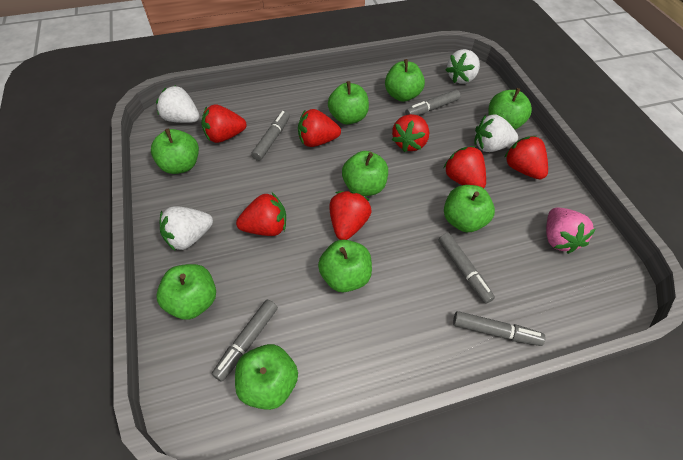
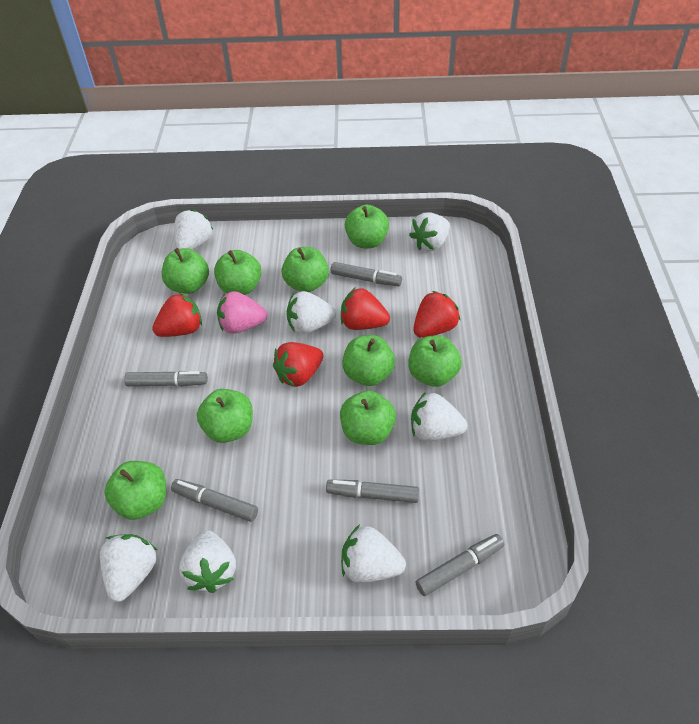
red strawberry: [201,104,247,143] [236,193,286,236] [298,109,341,147] [329,191,372,240] [392,114,429,152] [444,146,486,188] [504,136,548,179] = 7 -> [152,293,202,337] [273,342,324,387] [341,287,390,330] [413,291,460,338] = 4
white strawberry: [156,85,200,123] [160,206,213,250] [446,49,480,84] [474,114,518,152] = 4 -> [100,534,157,602] [174,209,213,249] [179,530,236,593] [287,291,336,334] [341,525,406,583] [409,212,450,251] [411,392,467,441] = 7

